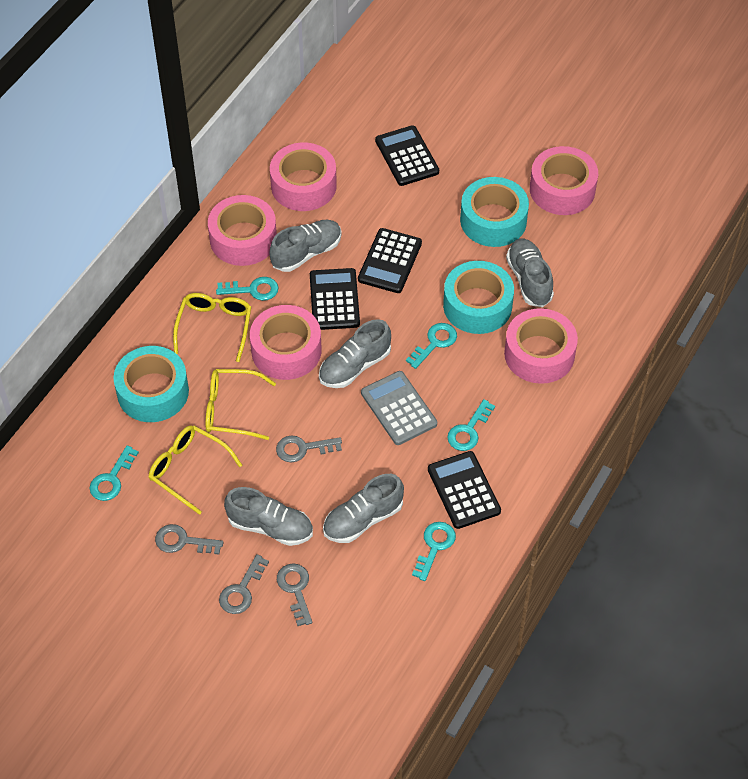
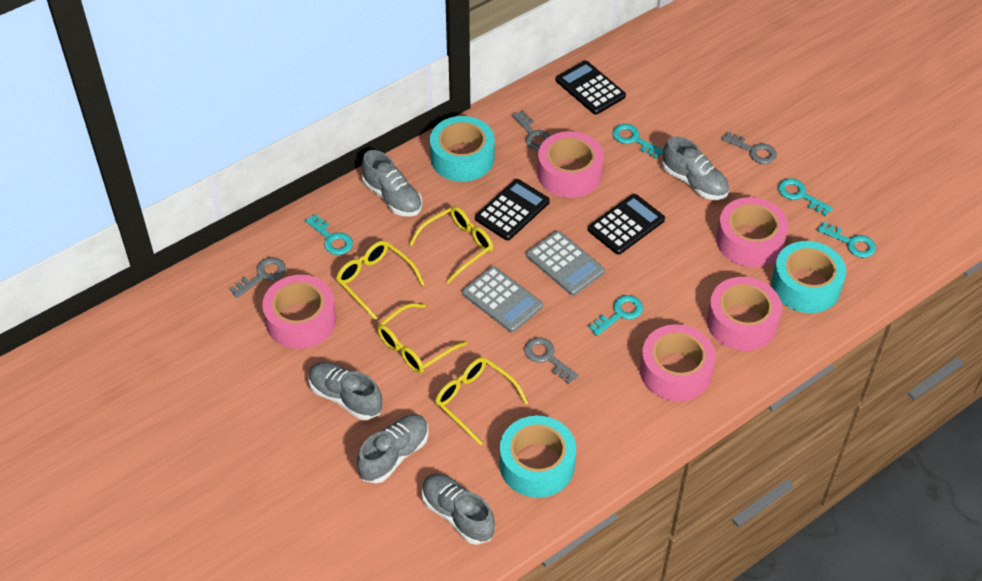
black calculator: [310,268,360,330] [358,228,422,293] [375,125,439,186] [428,451,501,529] = 4 -> [475,179,550,240] [556,61,626,115] [588,194,665,255] = 3
grey calculator: [361,371,437,445] = 1 -> [462,266,543,332] [526,231,605,295] = 2
yellow glasses: [149,425,242,515] [173,293,251,362] [205,369,276,440] = 3 -> [336,241,425,321] [377,303,467,373] [409,206,493,283] [435,357,528,446] = 4

